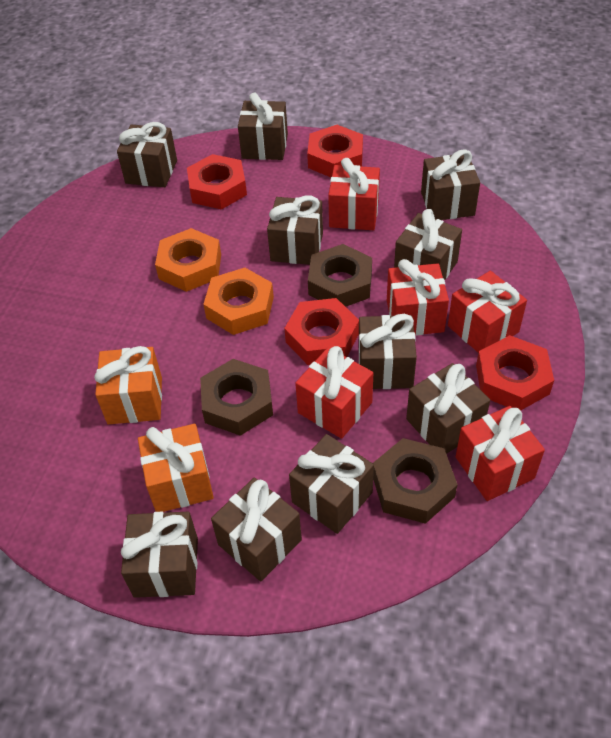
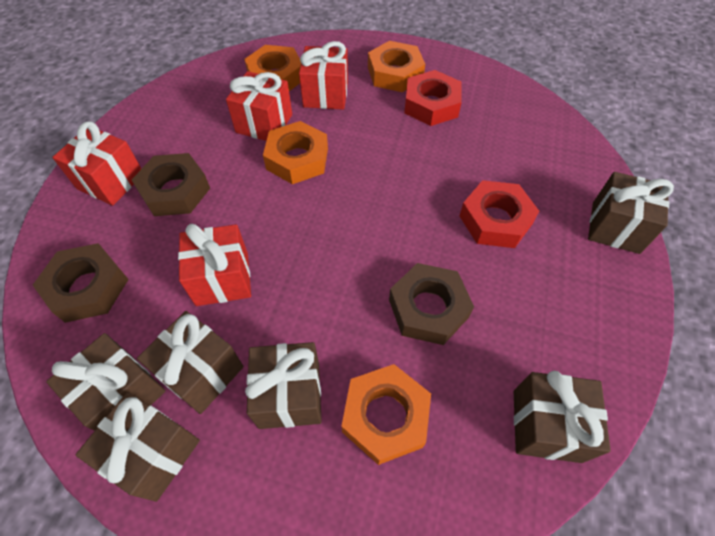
brown gift: [117,122,177,187] [121,512,198,598] [211,478,302,581] [238,93,288,160] [267,195,323,265] [289,434,374,534] [358,314,417,389] [394,209,462,280] [406,363,490,454] [421,149,480,220] = 10 -> [46,333,165,431] [76,392,200,502] [137,311,243,414] [245,342,322,429] [514,371,611,463] [588,172,674,254] = 6
orange gift: [94,346,162,424] [138,424,214,512] = 2 -> none = 0
orange nut: [155,228,221,292] [203,268,274,335] = 2 -> [244,45,301,91] [263,121,328,184] [341,364,431,465] [368,41,425,92] = 4
red gift: [295,346,373,439] [328,158,380,230] [387,259,449,335] [448,271,527,353] [455,406,545,501] = 5 -> [52,121,141,206] [178,224,251,306] [226,71,292,141] [299,41,348,109] = 4
red nut: [187,154,247,210] [284,298,359,365] [307,125,363,177] [476,335,554,411] = 4 -> [404,70,462,126] [459,180,539,248] = 2

